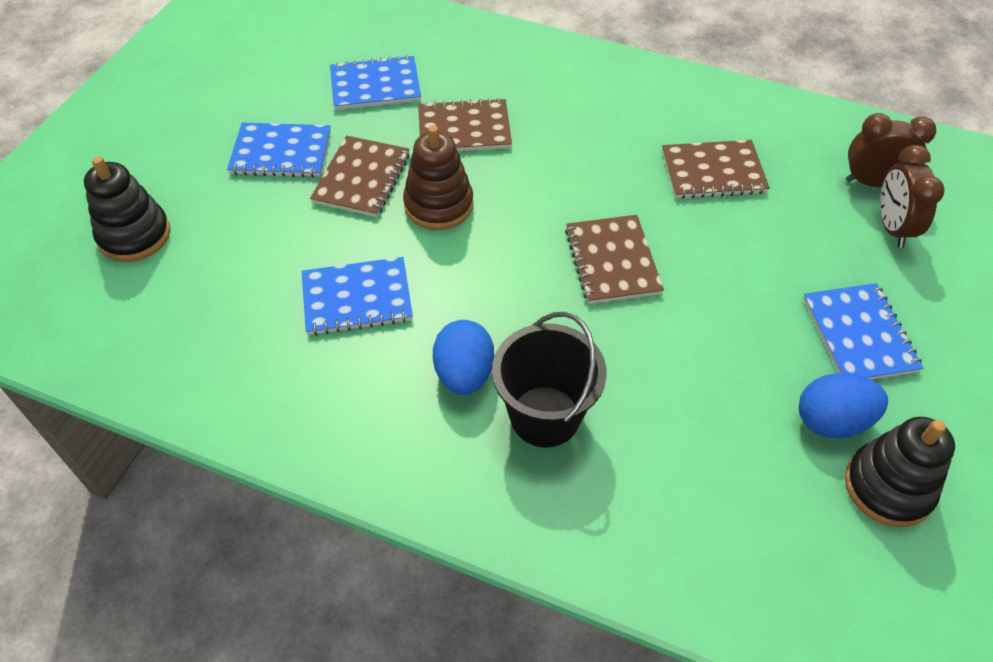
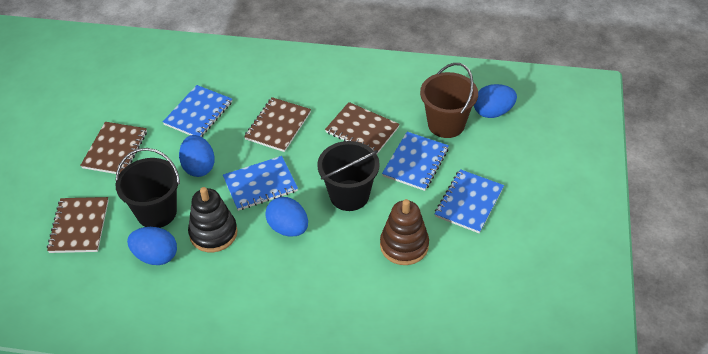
black bucket: [492,312,607,447] = 1 -> [115,148,180,228] [317,141,380,211] = 2
black stacking toy: [84,156,171,262] [845,417,955,527] = 2 -> [188,187,238,252] = 1
blue egg: [433,320,494,395] [799,373,888,438] = 2 -> [127,227,177,265] [179,135,215,177] [265,197,308,236] [474,84,517,118] = 4
brown bucket: none = 0 -> [420,63,478,138] = 1
brown clock: [846,113,936,187] [880,145,945,248] = 2 -> none = 0

